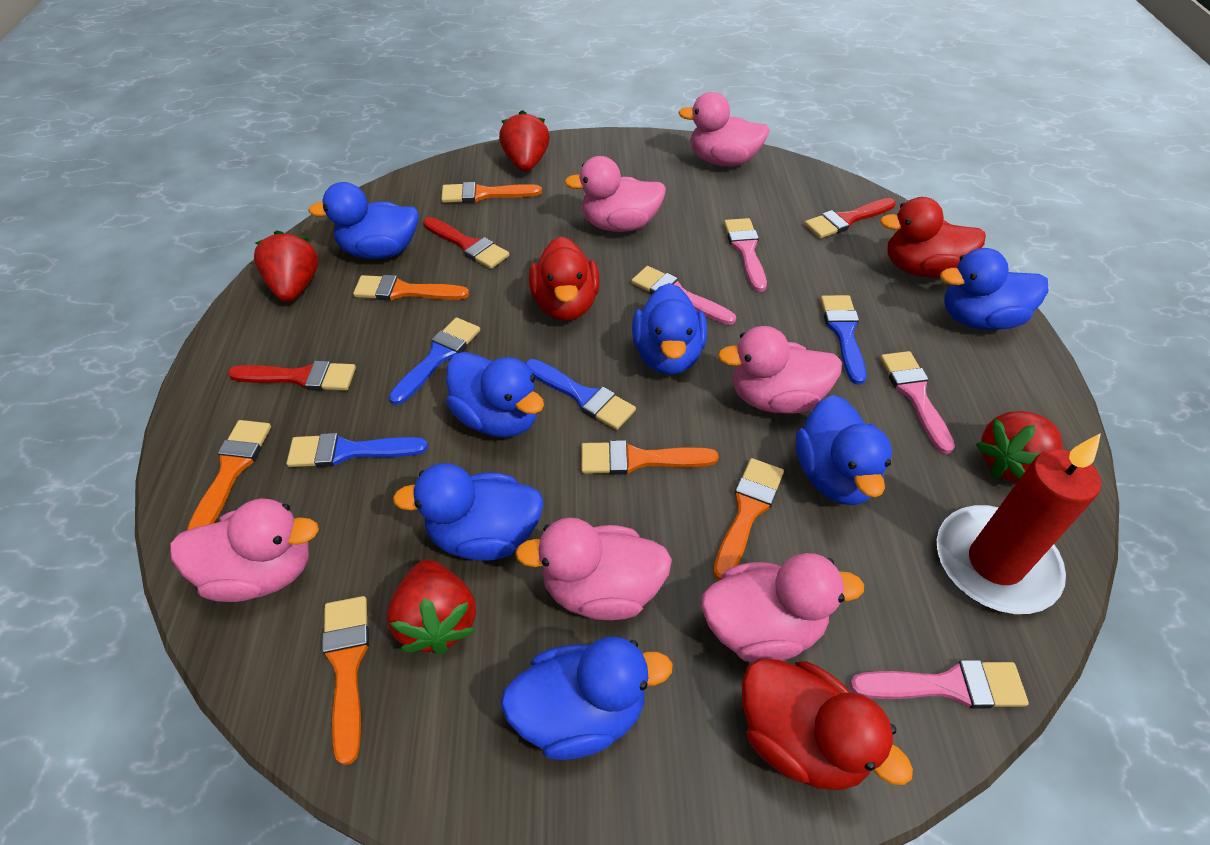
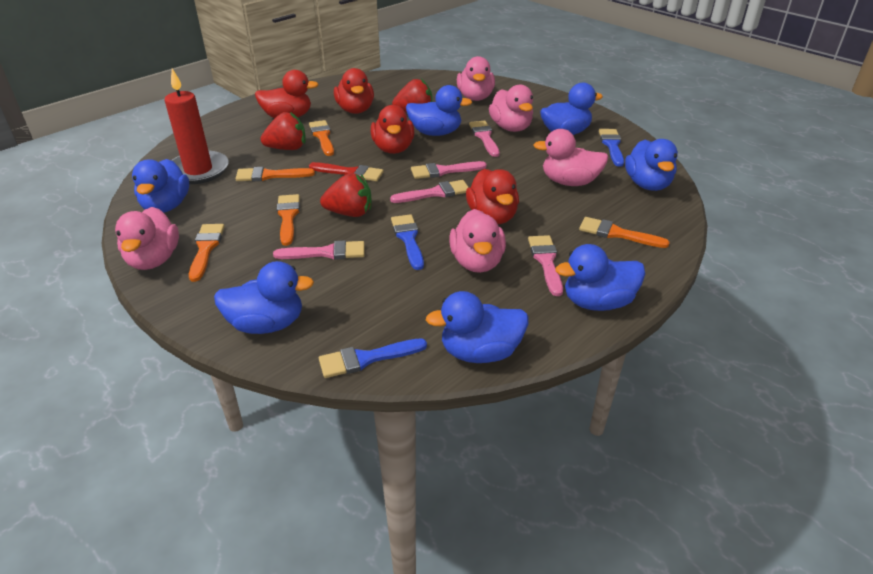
blue brush: [287,433,428,467] [389,317,480,405] [525,359,636,430] [820,295,867,384] = 4 -> [319,338,427,378] [391,214,424,270] [599,129,624,167] = 3
orange brush: [187,420,271,530] [322,596,369,765] [353,275,469,301] [441,182,542,203] [581,440,719,475] [713,458,784,580] = 6 -> [189,224,225,282] [236,167,315,181] [277,194,300,246] [309,120,334,156] [579,217,670,248] = 5
pink brush: [631,266,736,325] [724,218,767,292] [850,660,1029,708] [880,351,955,454] = 4 -> [273,240,365,260] [390,180,469,203] [411,161,487,179] [469,121,500,157] [528,235,563,296] = 5
pink duck: [170,498,319,602] [515,518,672,620] [564,156,666,232] [678,92,770,166] [701,553,864,662] [718,326,842,414] = 6 -> [115,207,179,270] [449,209,506,273] [457,56,495,101] [489,84,533,132] [533,129,609,186] = 5
red brush: [228,361,356,391] [423,217,509,269] [804,198,896,238] = 3 -> [309,162,384,181] = 1
red duck: [529,236,600,321] [742,659,913,790] [880,197,986,278] = 3 -> [255,70,319,118] [334,68,374,114] [371,105,414,154] [466,169,519,224] = 4
red strawberry: [254,230,318,302] [387,559,476,655] [499,110,550,171] [976,411,1063,483] = 4 -> [261,112,306,150] [320,173,372,217] [392,79,432,112] = 3

